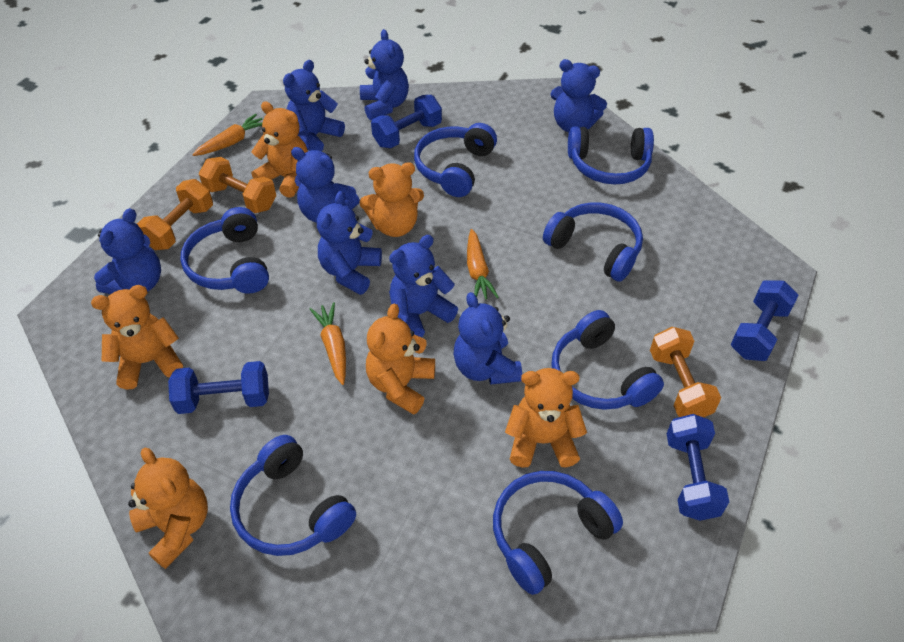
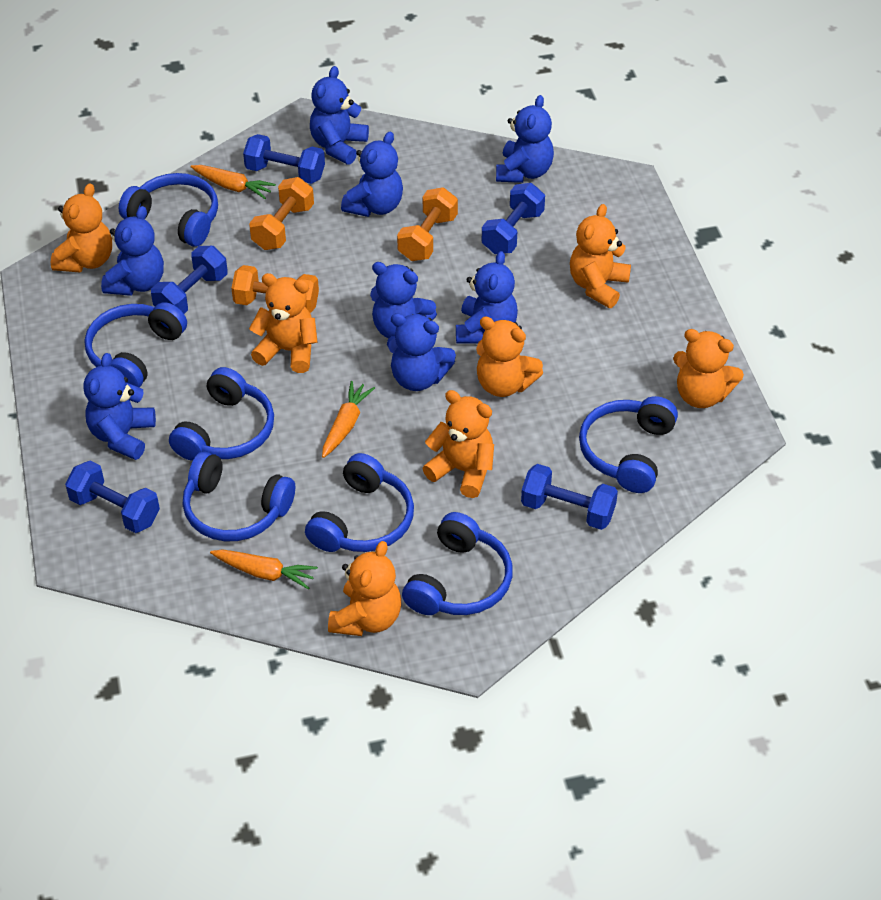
blue dumbbell: [168,361,269,414] [371,95,442,148] [667,414,729,521] [731,280,799,361] = 4 -> [65,461,160,533] [151,246,228,314] [243,134,325,184] [482,183,545,254] [521,464,618,530] = 5
orange teddy bear: [91,285,183,390] [128,448,208,569] [251,101,308,198] [359,162,424,237] [366,304,435,415] [505,368,587,468] = 6 -> [51,183,112,272] [249,273,318,373] [328,541,401,636] [422,390,494,498] [476,317,543,397] [570,204,631,308] [673,329,744,408] = 7

